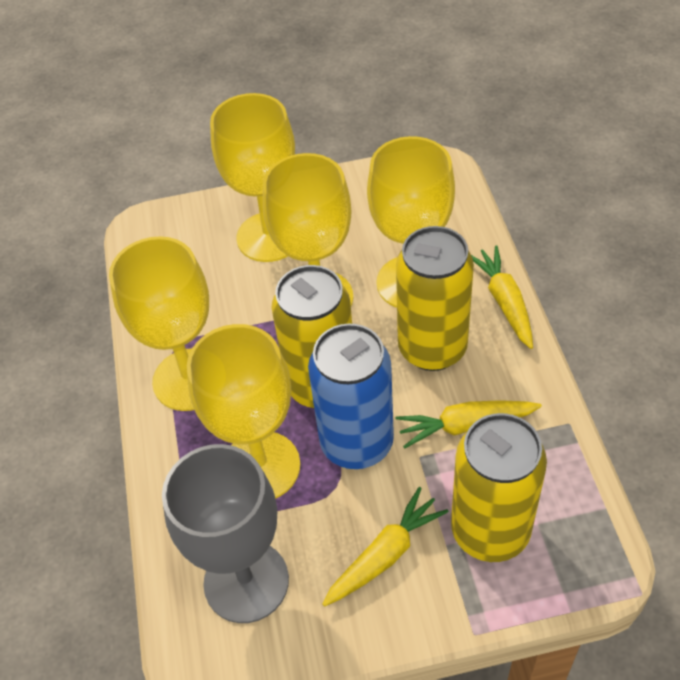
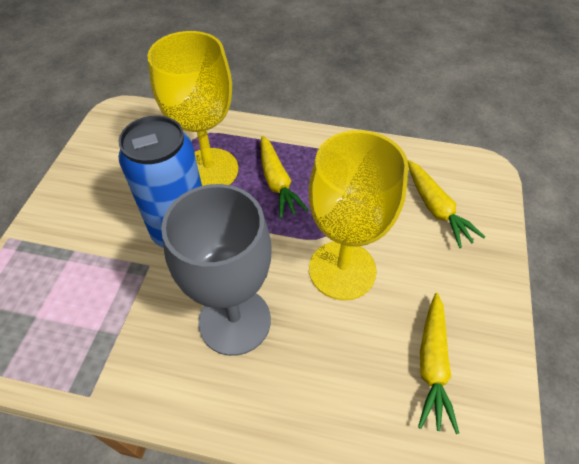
yellow can: [272,265,352,408] [396,226,474,371] [451,413,547,562] = 3 -> none = 0
yellow goblet: [109,236,209,411] [187,324,300,499] [210,93,295,262] [263,153,353,306] [367,136,455,308] = 5 -> [147,31,238,186] [309,130,409,300] = 2

